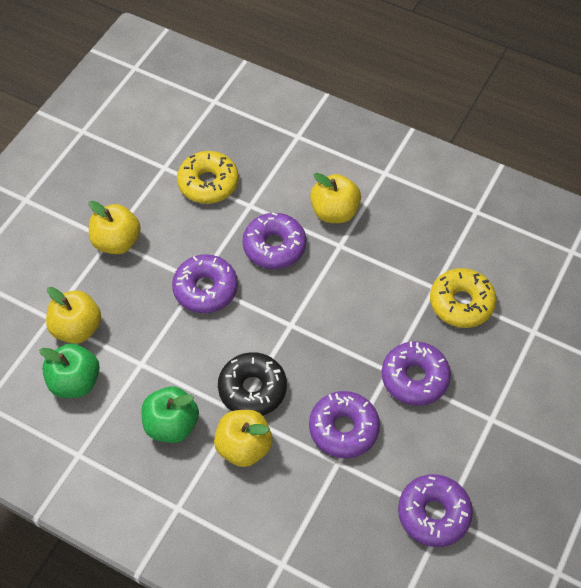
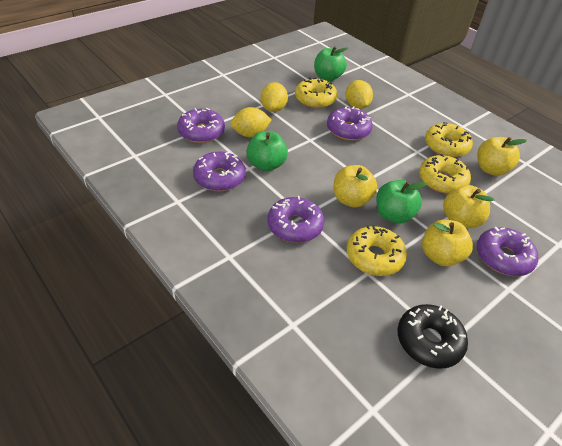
green apple: [39,343,100,398] [142,386,199,443] = 2 -> [246,131,288,171] [314,46,348,81] [376,180,427,223] = 3
yellow donut: [177,151,239,204] [430,268,497,328] = 2 -> [295,77,337,108] [347,225,407,276] [419,154,471,194] [425,122,473,158] = 4
yellow lemon: none = 0 -> [230,107,272,137] [261,82,288,112] [346,80,373,109] = 3

